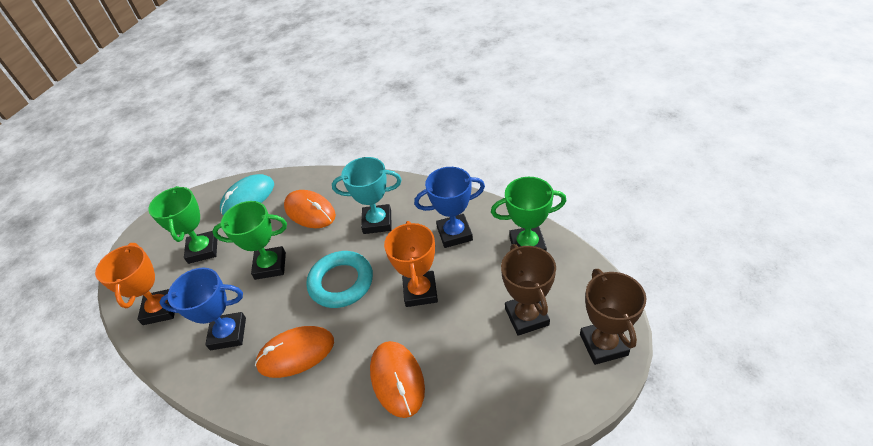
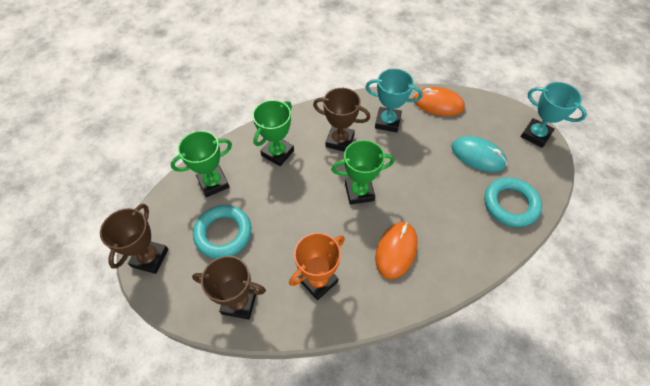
blue trophy: [159,268,246,350] [414,167,485,248] = 2 -> none = 0
brown trophy: [501,244,556,336] [580,269,646,365] = 2 -> [100,204,169,274] [192,256,266,320] [313,88,370,152] = 3
orange mouse: [255,326,334,378] [284,190,336,228] [370,341,425,418] = 3 -> [375,222,418,279] [413,86,465,116] = 2
orange trophy: [95,243,175,325] [384,221,438,307] = 2 -> [289,232,345,300] = 1
turquoise ring: [306,251,373,308] = 1 -> [193,205,252,258] [484,177,542,227] = 2
turquoise trophy: [332,157,402,234] = 1 -> [366,68,423,133] [521,82,587,148] = 2

